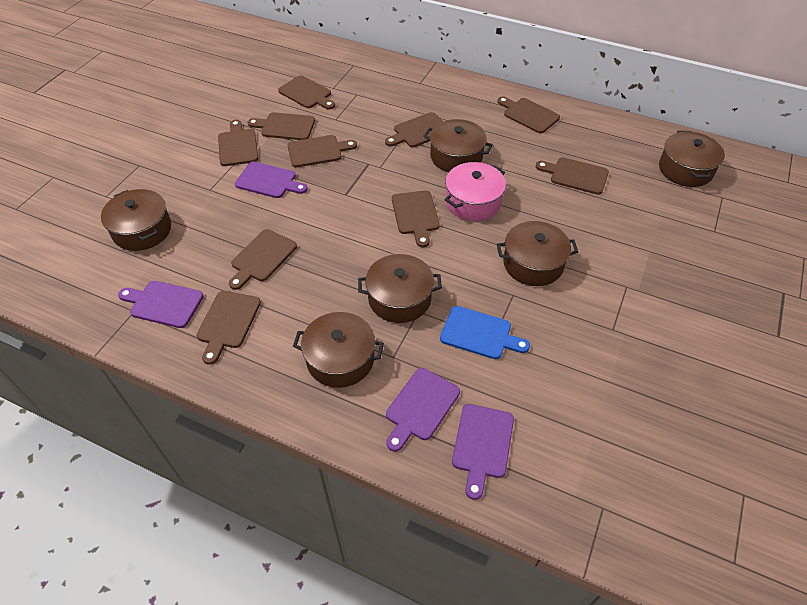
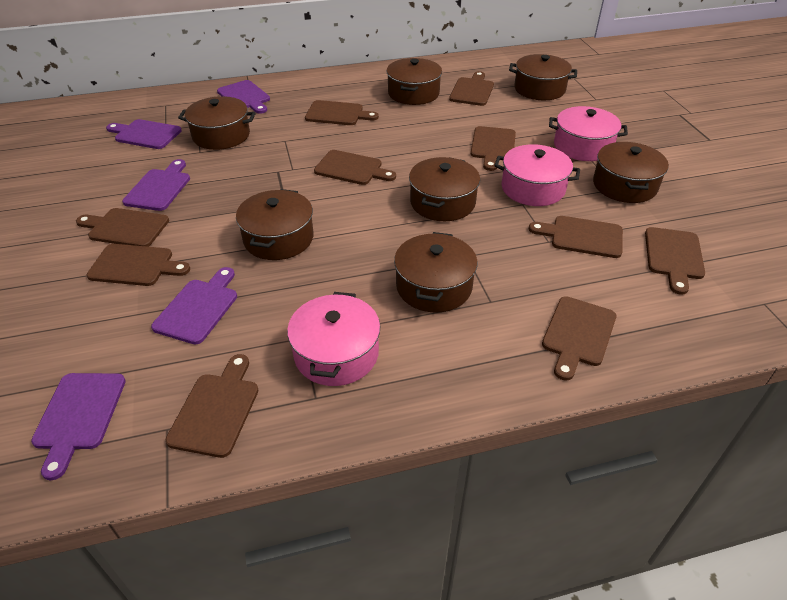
blue cutting board: [440,306,530,359] = 1 -> none = 0
brown pot: [101,189,171,251] [293,312,384,388] [358,254,442,323] [424,119,493,172] [497,221,578,286] [659,131,725,187] = 6 -> [178,96,255,150] [236,189,313,260] [387,58,442,105] [394,232,477,313] [409,157,480,221] [509,54,577,100] [593,142,669,203] = 7
pink pot: [444,162,506,221] = 1 -> [287,292,380,386] [494,144,580,206] [549,106,628,161] = 3
purple cutting board: [118,281,204,328] [235,161,308,198] [386,368,460,452] [452,404,514,500] = 4 -> [31,373,126,480] [106,119,182,149] [122,159,190,211] [151,267,237,345] [217,80,270,114] = 5

